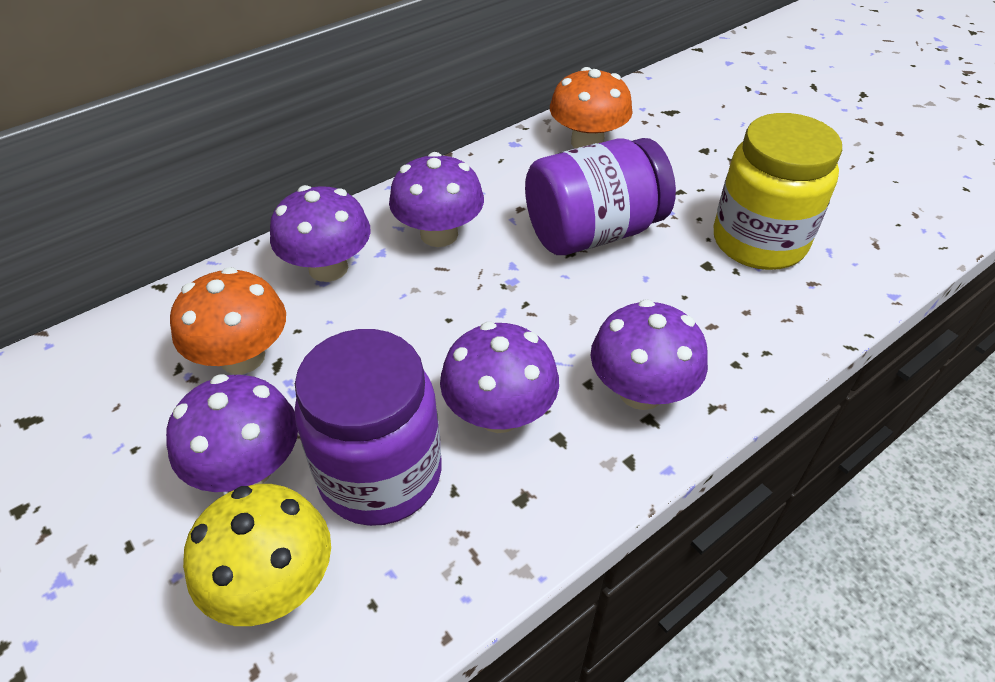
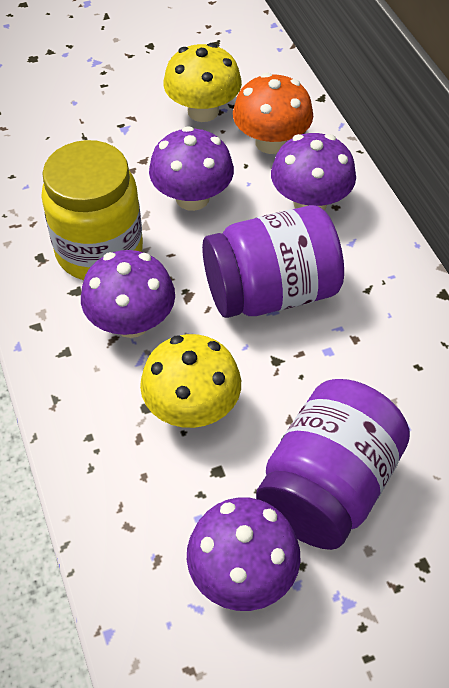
orange mushroom: [170,267,286,375] [550,67,633,148] = 2 -> [233,73,313,154] = 1
purple mushroom: [166,374,298,492] [270,185,371,282] [389,152,484,247] [440,322,559,433] [591,299,708,410] = 5 -> [81,250,175,338] [149,126,234,211] [187,497,301,611] [271,133,356,210] = 4
yellow mushroom: [183,484,331,626] = 1 -> [140,334,241,428] [163,43,242,122] = 2

